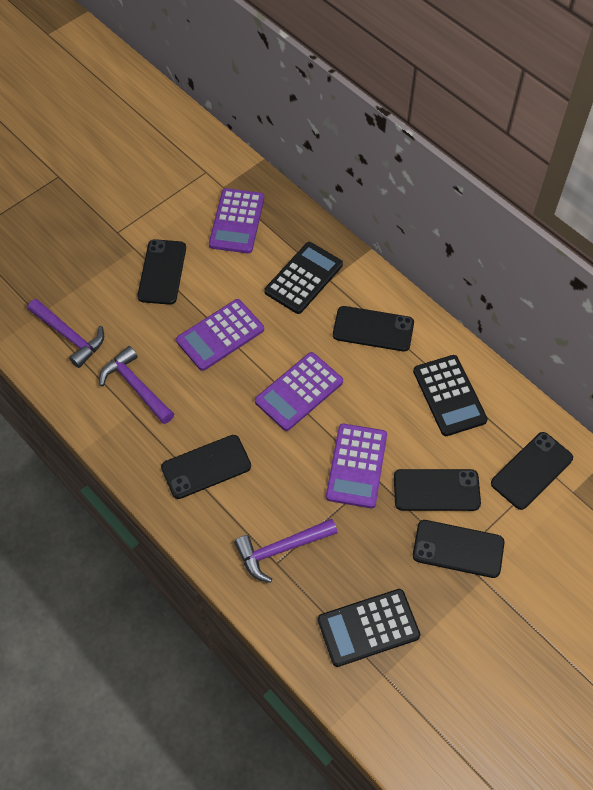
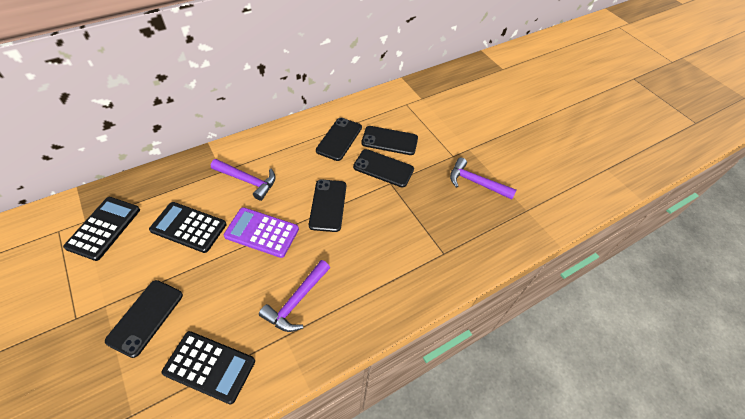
black phone: [137,239,186,305] [161,435,251,499] [333,306,414,352] [394,469,481,511] [413,520,504,578] [491,432,573,510] = 6 -> [105,280,183,358] [309,179,346,232] [316,118,362,161] [353,149,414,187] [361,126,418,155] = 5
purple calculator: [176,299,264,371] [209,188,264,254] [255,352,343,431] [326,424,387,508] = 4 -> [223,207,299,258] = 1

